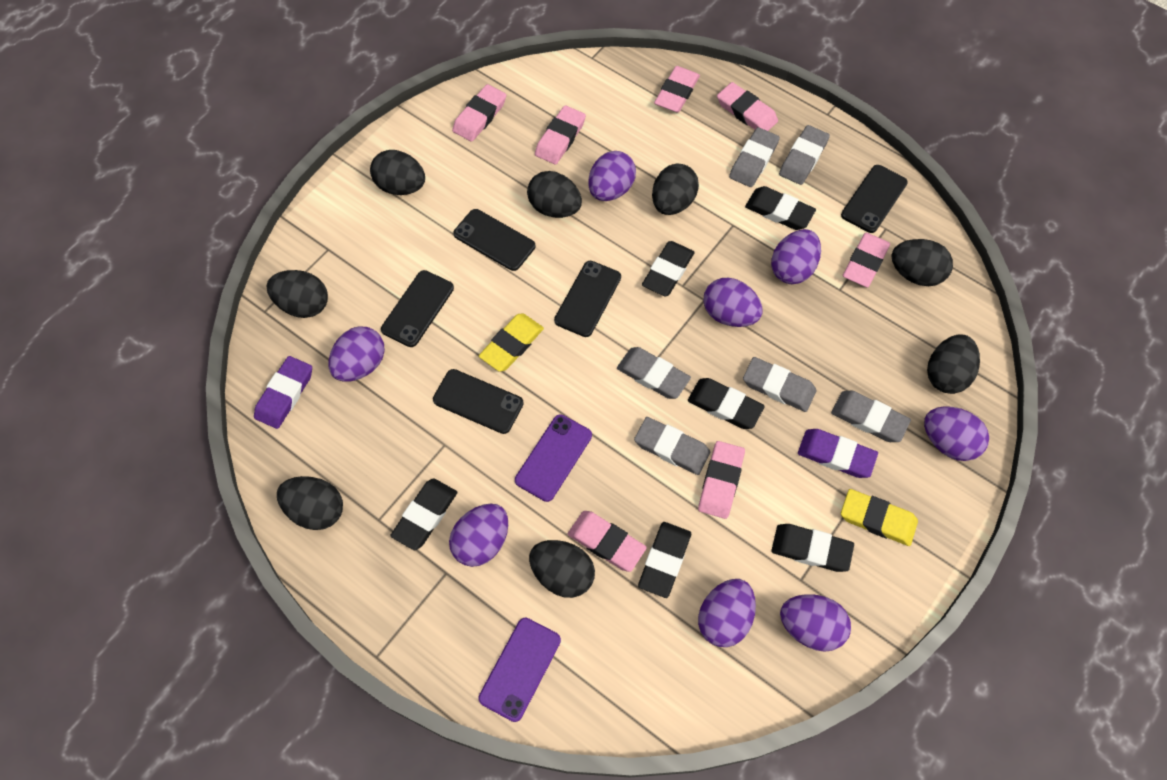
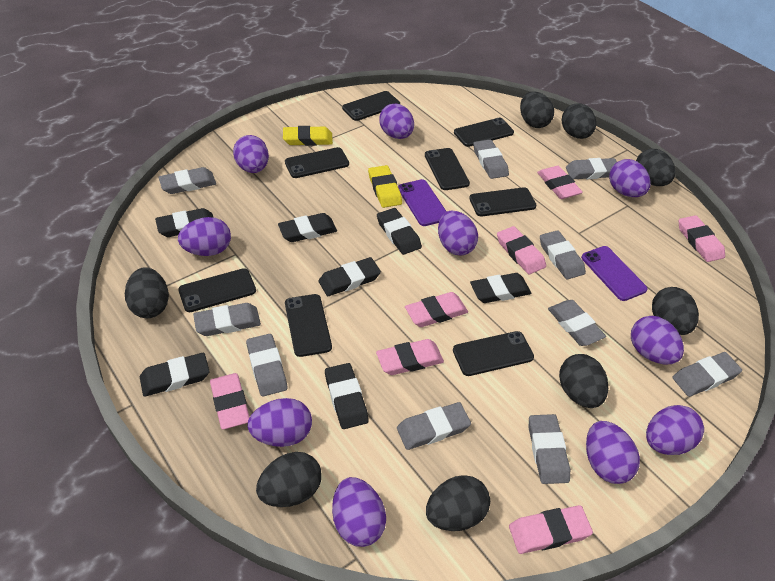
black eraser: [390,478,457,550] [638,522,691,598] [642,241,695,297] [688,378,765,429] [745,186,816,230] [771,524,854,572] = 6 -> [140,353,210,397] [155,208,214,237] [278,213,337,242] [318,257,381,296] [325,363,369,429] [377,208,422,255] [470,273,532,303] = 7
black phone: [381,270,454,347] [433,369,524,434] [453,209,535,271] [554,261,621,337] [841,165,908,233] = 5 -> [178,268,256,312] [285,147,349,178] [285,294,332,357] [342,91,400,121] [425,148,470,190] [453,331,534,376] [454,117,514,147] [469,187,537,216] = 8
grey eraser: [617,347,691,399] [634,417,710,475] [729,127,780,187] [743,357,816,412] [779,125,830,185] [831,391,911,442] = 6 -> [158,167,216,194] [193,303,261,336] [246,334,288,396] [397,402,471,450] [473,140,509,179] [529,414,570,484] [540,230,586,279] [548,300,606,346] [566,158,617,179] [672,352,742,397] = 10
purple egg: [328,326,385,382] [449,504,508,567] [588,151,636,201] [698,579,756,647] [703,278,763,327] [771,229,821,284] [780,594,851,652] [924,406,989,461] = 8 -> [178,217,231,256] [233,135,269,173] [247,398,312,447] [332,477,386,547] [379,103,414,139] [438,211,478,255] [586,421,640,484] [609,159,651,197] [631,316,684,364] [646,405,704,455] = 10
purple eraser: [254,356,312,429] [798,429,878,478] = 2 -> none = 0

